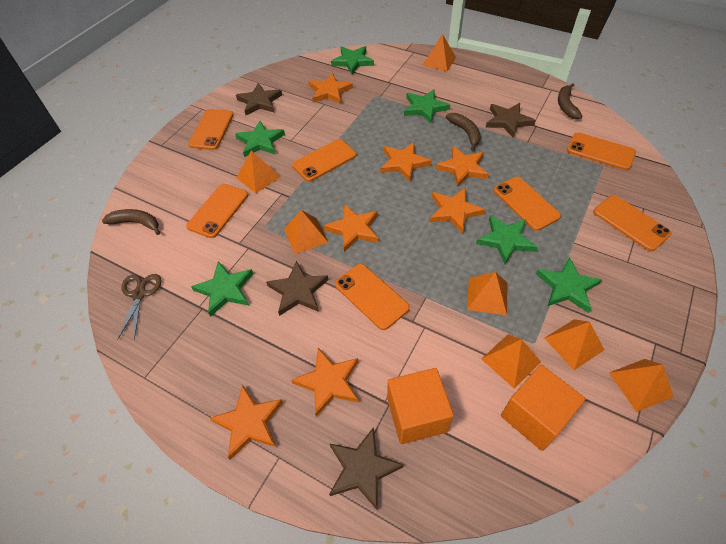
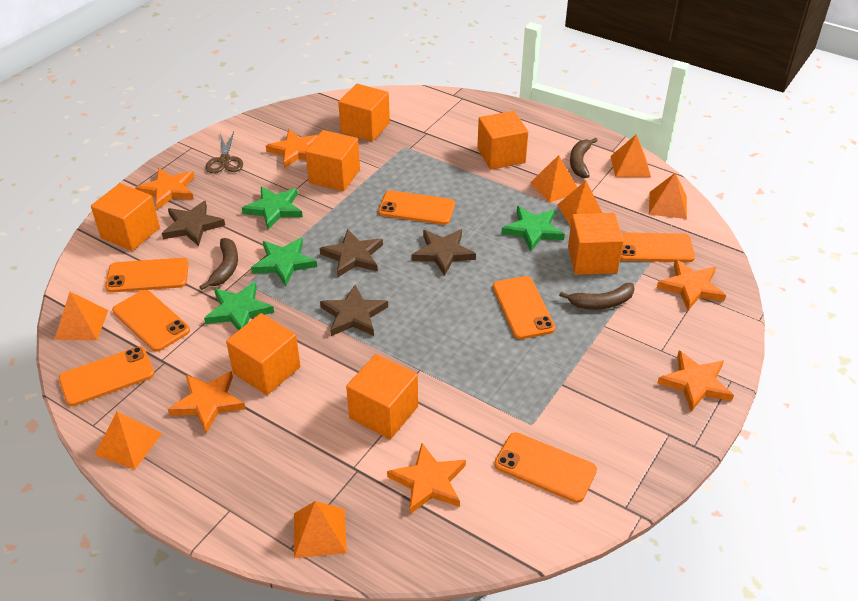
green star: [191,261,253,317] [235,121,285,157] [331,46,374,75] [404,89,450,123] [476,215,538,264] [536,257,602,313] = 6 -> [204,282,274,331] [242,186,303,229] [251,238,317,286] [501,206,565,251] = 4
orange cube: [387,368,454,444] [501,364,586,451] = 2 -> [91,183,160,251] [226,313,301,395] [305,130,360,191] [338,84,390,142] [346,354,418,439] [477,111,528,170] [568,213,624,275] = 7
orange star: [209,385,283,460] [291,348,359,417] [308,73,353,104] [323,204,378,252] [380,142,431,182] [430,188,485,234] [436,146,489,187] = 7 -> [135,168,195,210] [168,371,246,433] [266,129,318,168] [387,443,466,514] [657,259,726,311] [657,351,734,411] = 6

